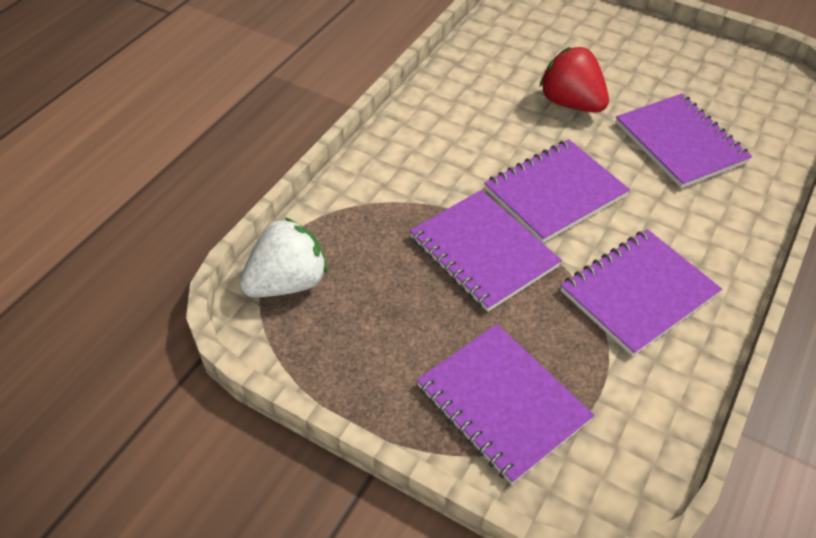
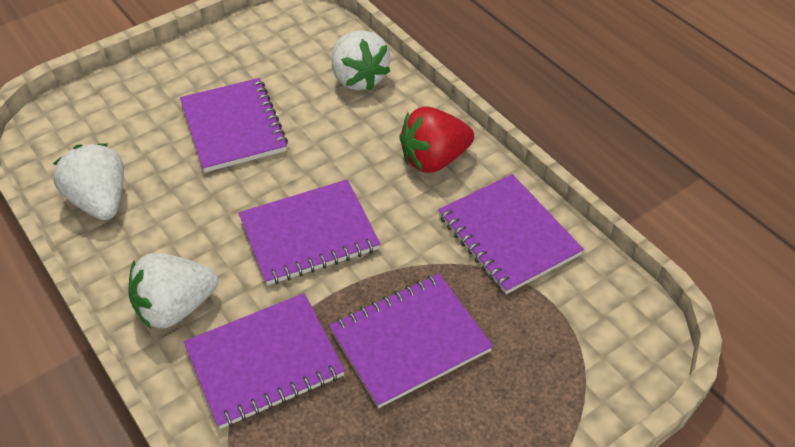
white strawberry: [239,217,327,297] = 1 -> [53,143,124,220] [128,253,218,329] [332,30,390,91] = 3

